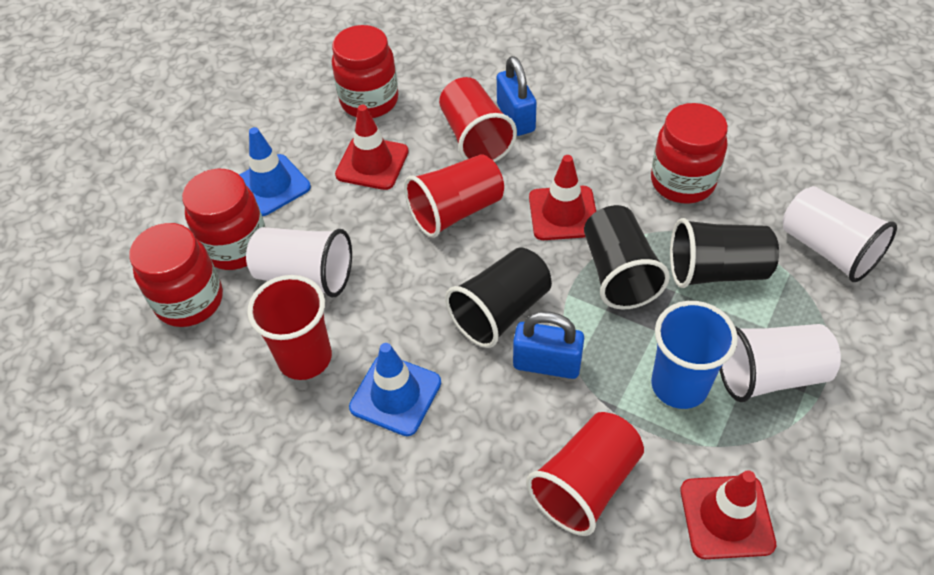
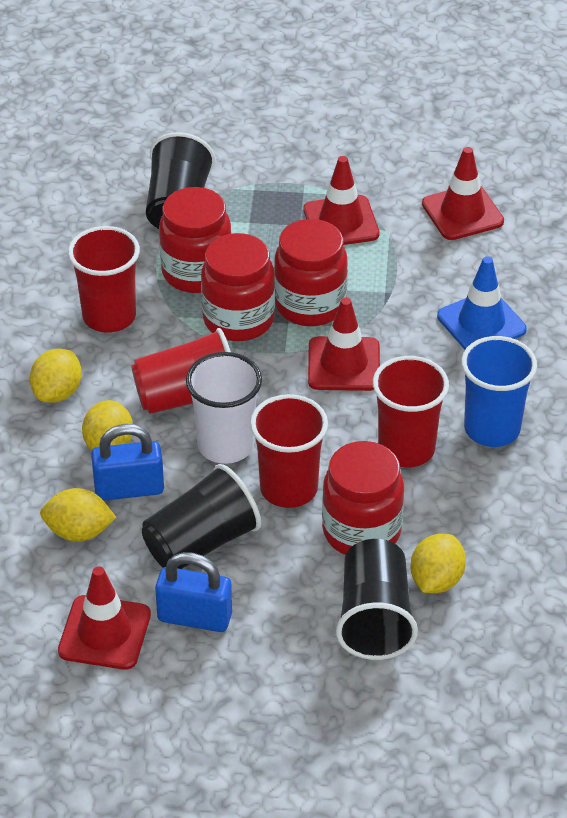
blue traffic cone: [239,127,311,216] [349,343,441,436] = 2 -> [437,256,527,350] = 1
red traffic cone: [335,105,409,190] [529,155,596,240] [680,470,776,559] = 3 -> [58,566,151,670] [304,156,380,245] [308,298,380,391] [422,147,504,240] = 4
white cup: [246,227,352,298] [720,324,841,402] [783,186,897,282] = 3 -> [186,352,262,464] = 1
yellow lemon: none = 0 -> [30,349,82,403] [40,488,117,542] [82,400,133,451] [410,533,466,593] = 4

